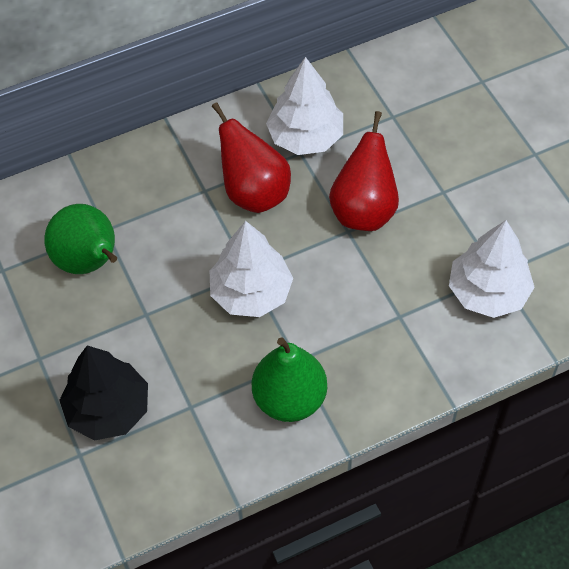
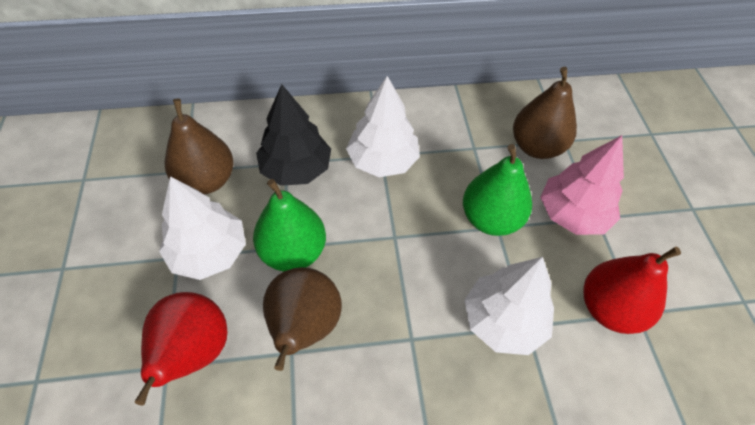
brown pear: none = 0 -> [165,99,233,195] [263,267,342,371] [513,67,577,159] = 3
pink tree: none = 0 -> [540,135,624,235] = 1

